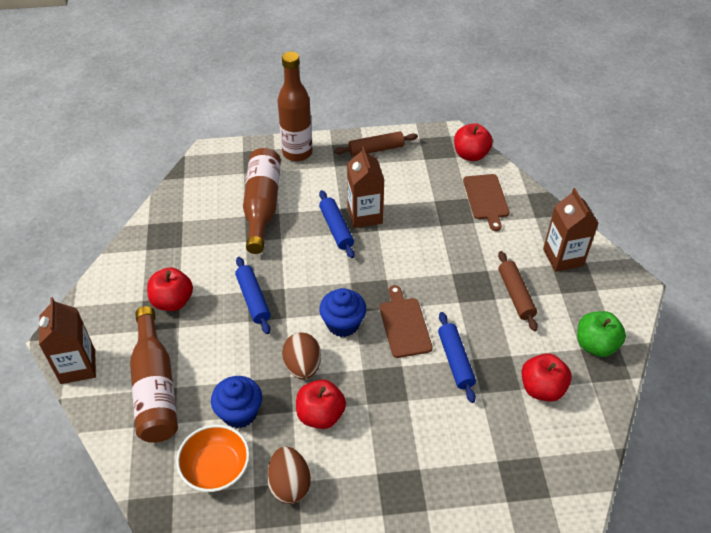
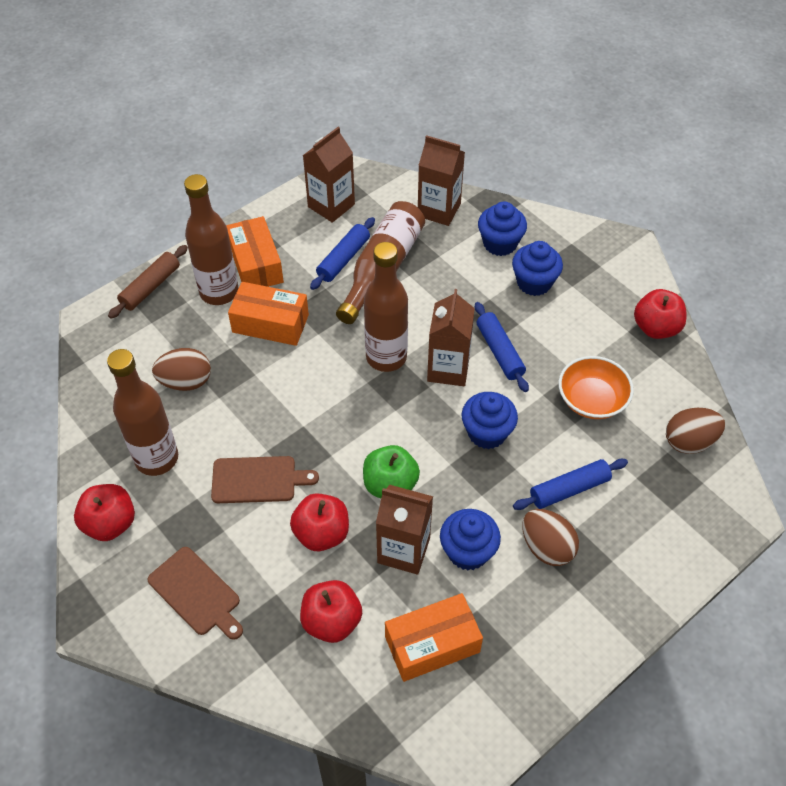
blue cupcake: [211,376,262,428] [319,288,366,337] = 2 -> [440,509,501,570] [462,392,518,449] [478,201,527,256] [512,241,563,296] = 4
brown bottle: [130,306,178,443] [243,148,281,254] [278,52,312,161] = 3 -> [107,349,178,476] [184,174,239,305] [336,201,425,324] [364,242,408,372] = 4
brown carton: [39,297,96,384] [347,146,385,228] [543,188,599,272] = 3 -> [303,127,355,223] [376,485,433,575] [418,135,465,226] [427,289,475,386] = 4
brown egg: [267,446,311,504] [282,332,321,380] = 2 -> [152,348,211,391] [522,509,579,566] [666,408,725,454] = 3
brown rolling pin: [334,131,418,156] [498,251,538,331] = 2 -> [108,245,188,319] = 1
orange box: none = 0 -> [226,216,284,287] [228,282,309,346] [385,593,483,682] = 3

